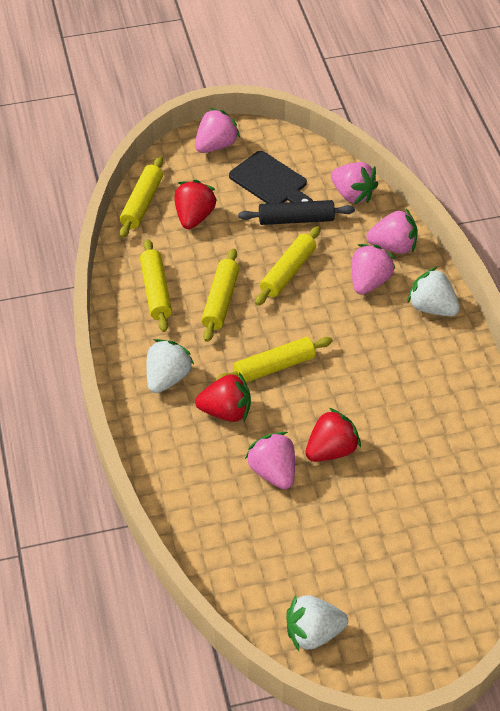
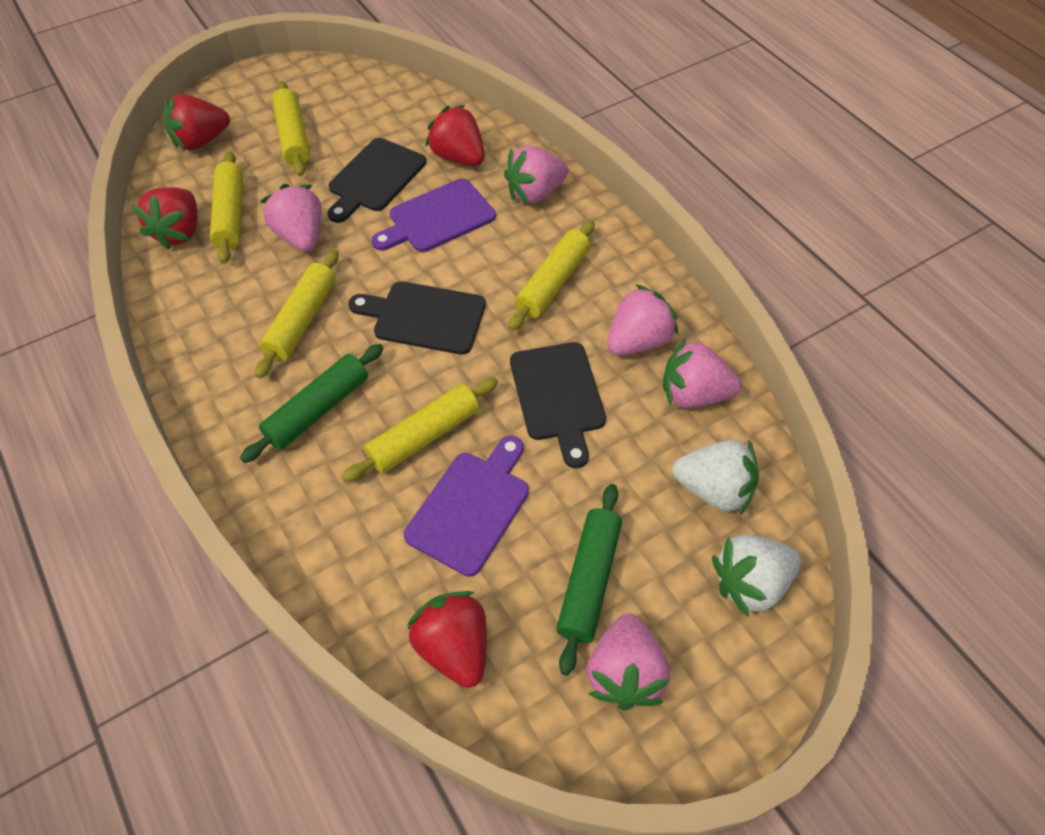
black cutting board: [229,151,313,204] = 1 -> [328,138,426,223] [348,281,486,355] [510,342,606,468] = 3
black rolling pin: [238,200,355,225] = 1 -> none = 0
green rolling pin: none = 0 -> [240,344,384,463] [556,484,622,675] = 2
purple cutting board: none = 0 -> [371,178,496,252] [404,436,529,577] = 2
red strawberry: [175,180,217,229] [195,373,251,422] [305,408,361,462] = 3 -> [132,187,198,250] [164,94,230,150] [407,591,487,688] [425,105,485,166] = 4
white strawberry: [146,339,194,393] [286,595,348,651] [407,267,460,316] = 3 -> [672,440,759,515] [712,535,801,617] = 2

